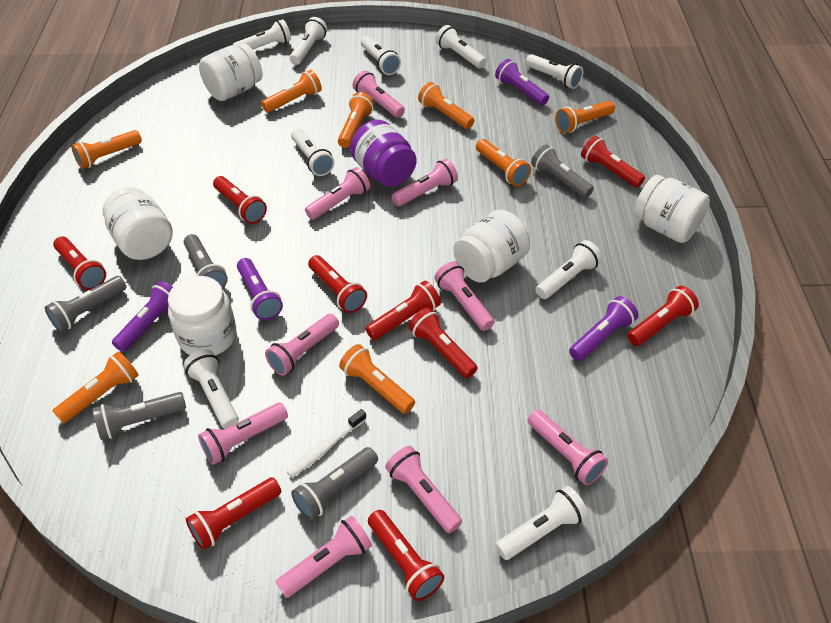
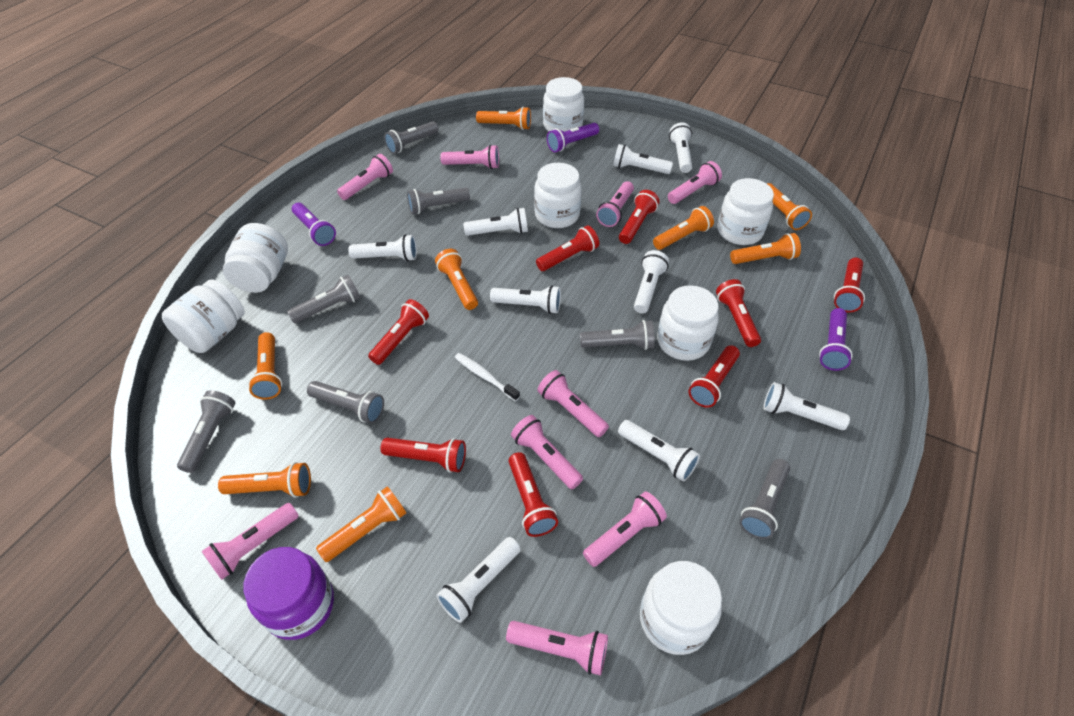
grey flashlight: [45,276,126,332] [92,392,186,440] [184,234,228,289] [291,447,378,520] [531,144,594,198] = 5 -> [177,390,235,473] [287,275,360,323] [307,381,384,423] [384,121,439,154] [407,187,470,214] [580,320,655,350] [739,459,790,539] = 7
purple flashlight: [112,281,173,352] [237,258,283,320] [495,59,549,106] [569,296,638,361] = 4 -> [292,203,336,246] [547,123,599,152] [819,308,853,371] = 3
red flashlight: [53,237,106,290] [186,477,281,550] [213,176,267,224] [308,255,367,313] [365,281,441,340] [368,510,444,601] [408,308,478,378] [581,136,645,188] [627,286,699,346] = 9 -> [368,299,429,365] [380,438,466,472] [508,452,558,537] [536,225,599,271] [619,190,659,244] [688,345,740,408] [716,279,761,347] [834,258,865,313] = 8
white jar: [102,187,173,260] [168,276,236,356] [199,43,262,101] [453,210,530,283] [634,175,710,243] = 5 -> [162,279,245,353] [223,223,288,293] [534,163,582,228] [543,77,584,132] [640,561,722,655] [657,285,719,361] [717,178,774,245] = 7

